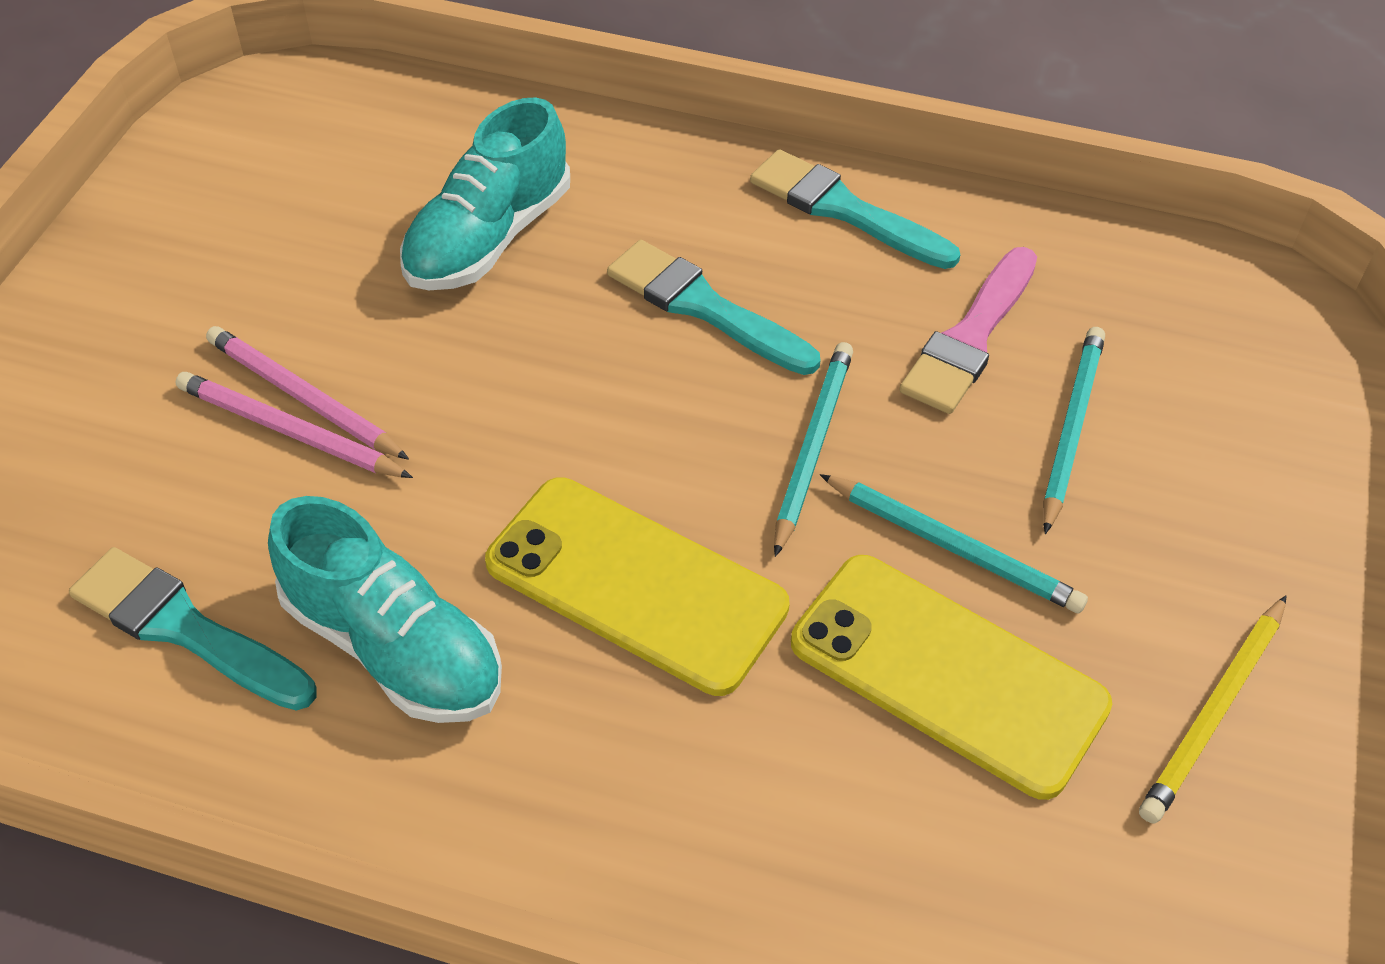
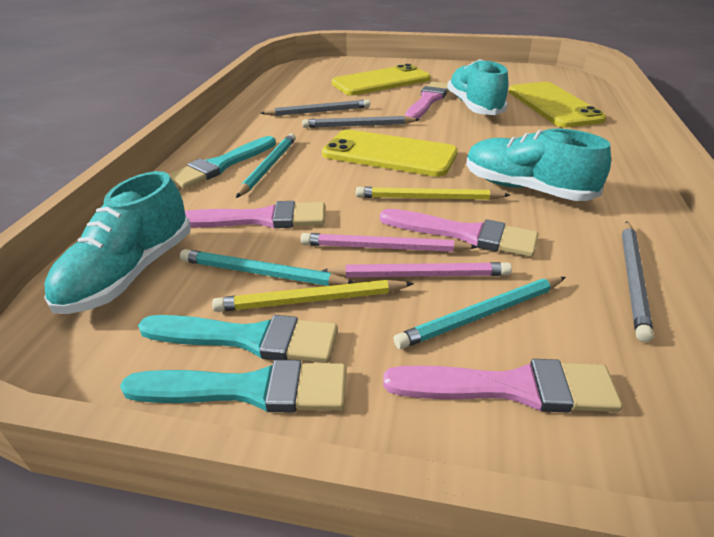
grey pencil: none = 0 -> [260,100,370,116] [302,116,420,128] [622,221,654,342] = 3
pink brush: [900,247,1037,414] = 1 -> [185,201,325,228] [380,209,538,257] [383,359,623,413] [405,82,449,119] = 4
turquoise shoe: [268,496,502,723] [400,97,570,290] = 2 -> [44,171,191,314] [447,59,508,115] [466,129,611,201] = 3
yellow pencil: [1139,595,1287,824] = 1 -> [212,280,414,312] [356,187,510,200] = 2
yellow phone: [485,477,790,696] [791,555,1112,800] = 2 -> [322,130,458,177] [332,64,431,95] [509,82,606,128] = 3

